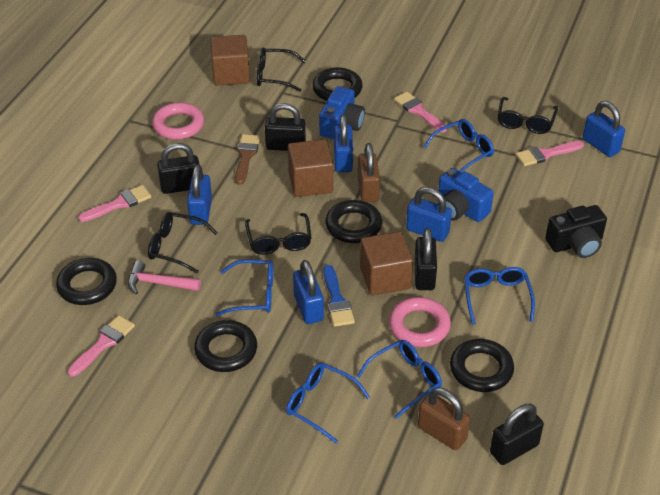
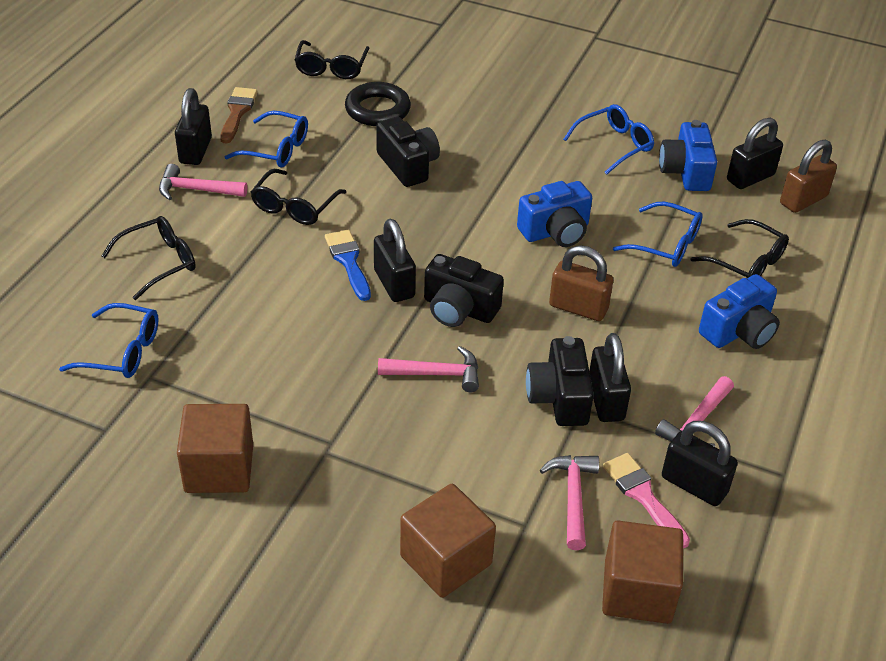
black camera: [545,205,607,258] = 1 -> [376,117,440,187] [424,254,504,327] [526,336,594,426] = 3
black padlock: [157,143,200,194] [265,103,306,151] [414,228,437,290] [490,404,544,465] = 4 -> [175,88,212,165] [374,219,416,302] [589,333,631,422] [662,421,738,506] [727,118,783,189] = 5
black ring: [56,258,117,305] [194,320,257,372] [312,67,363,101] [325,200,382,243] [450,339,514,392] = 5 -> [345,82,411,126] = 1
blue camera: [319,86,365,139] [438,168,494,222] = 2 -> [517,181,592,247] [659,120,717,191] [699,274,780,349] = 3
blue glasses: [216,260,273,316] [286,363,370,443] [357,340,442,419] [423,119,494,172] [464,267,535,325] = 5 -> [59,303,158,378] [225,111,308,168] [563,104,654,175] [613,202,703,267] = 4
blue padlock: [187,165,212,225] [293,260,324,324] [334,114,353,172] [406,187,452,242] [583,101,625,157] = 5 -> none = 0
pink brush: [67,315,135,377] [78,185,151,222] [394,92,447,132] [516,141,584,166] = 4 -> [603,453,690,548] = 1
pink hammer: [128,260,201,294] = 1 -> [159,164,247,200] [378,346,479,392] [540,455,599,550] [655,376,734,447] = 4
pink ring: [152,102,204,140] [389,297,451,347] = 2 -> none = 0

